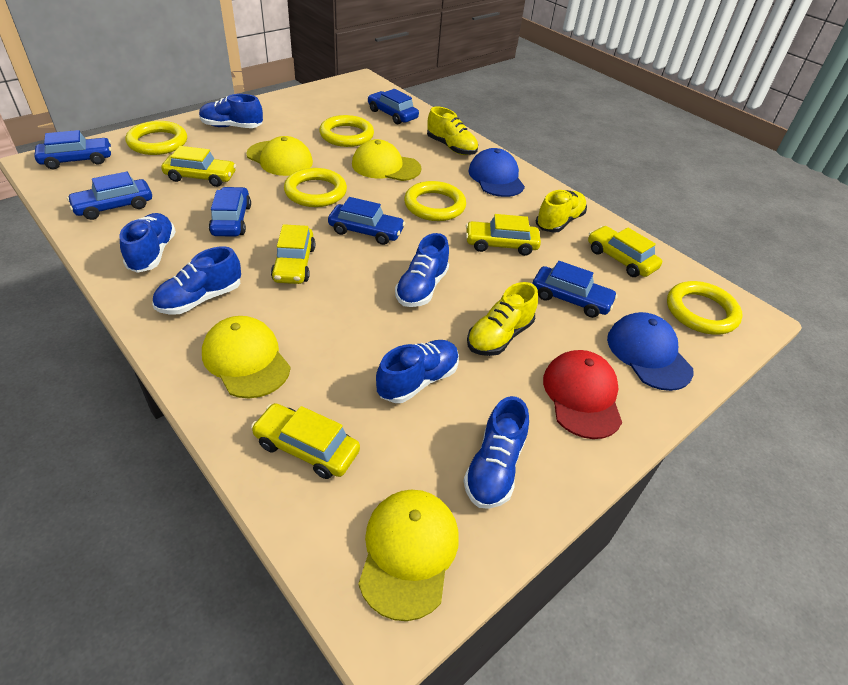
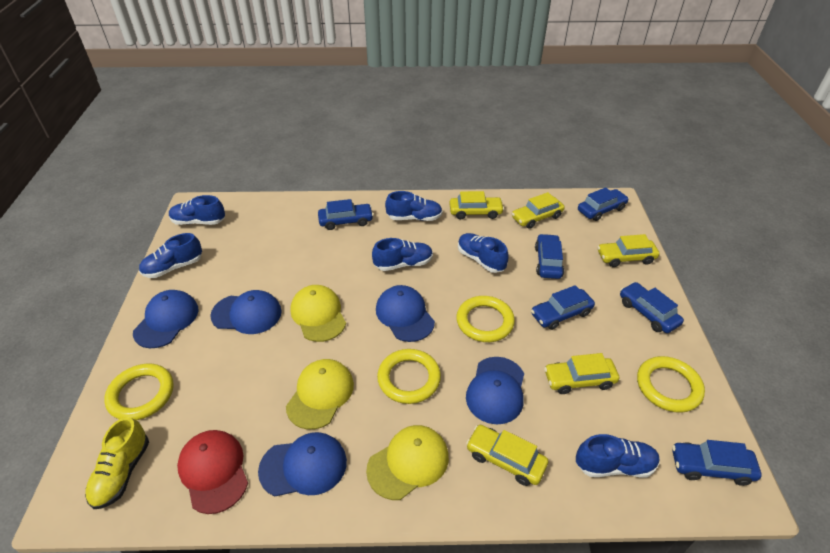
blue cap: [468,148,525,197] [607,312,694,391] = 2 -> [133,290,199,348] [210,290,282,334] [258,432,347,496] [376,285,435,342] [466,357,524,424] = 5
yellow cap: [202,316,291,398] [246,136,313,176] [352,139,421,181] [358,489,459,621] = 4 -> [286,359,354,430] [290,285,346,342] [366,425,449,500] = 3
yellow ring: [126,121,187,155] [284,168,347,207] [319,115,374,147] [404,181,466,221] [667,281,743,334] = 5 -> [104,364,174,420] [377,349,441,404] [456,296,515,342] [637,356,705,413] = 4
yellow shoe: [427,107,478,155] [467,282,538,356] [536,190,587,233] = 3 -> [85,417,149,509] = 1

